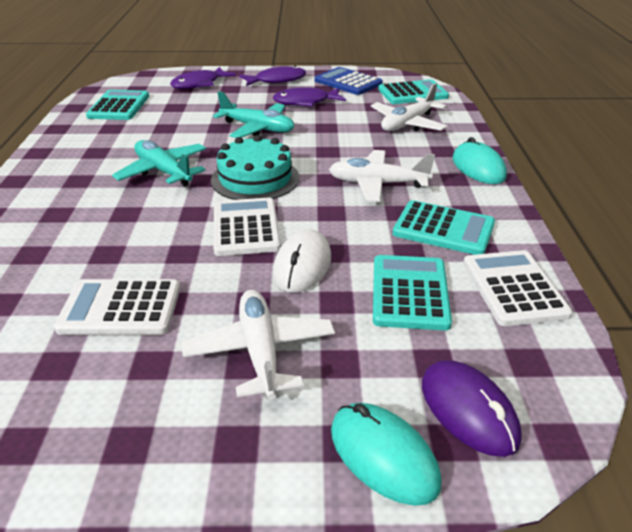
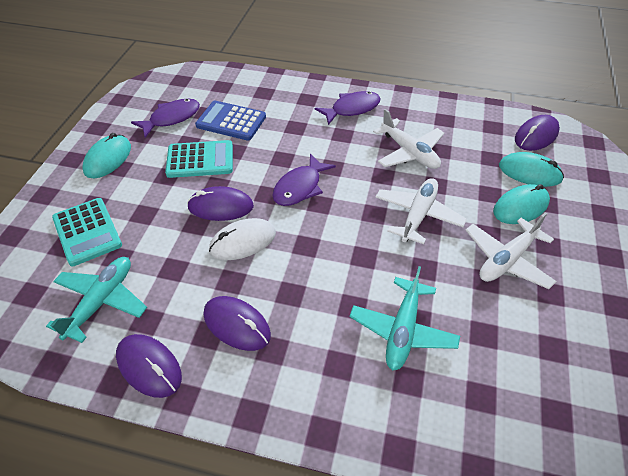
purple mouse: [422,360,522,457] = 1 -> [116,334,182,398] [187,186,254,221] [203,296,271,351] [515,115,560,151] = 4
turquoise cake: [211,135,299,200] = 1 -> none = 0
turquoise calculator: [86,90,149,120] [373,255,452,331] [378,79,449,104] [393,200,495,255] = 4 -> [52,198,122,266] [165,140,233,178] = 2
turquoise mouse: [331,403,442,506] [452,137,507,184] = 2 -> [83,133,131,178] [493,184,550,224] [499,152,564,187] = 3
white calculator: [54,279,180,335] [214,198,281,256] [463,250,572,326] = 3 -> none = 0

